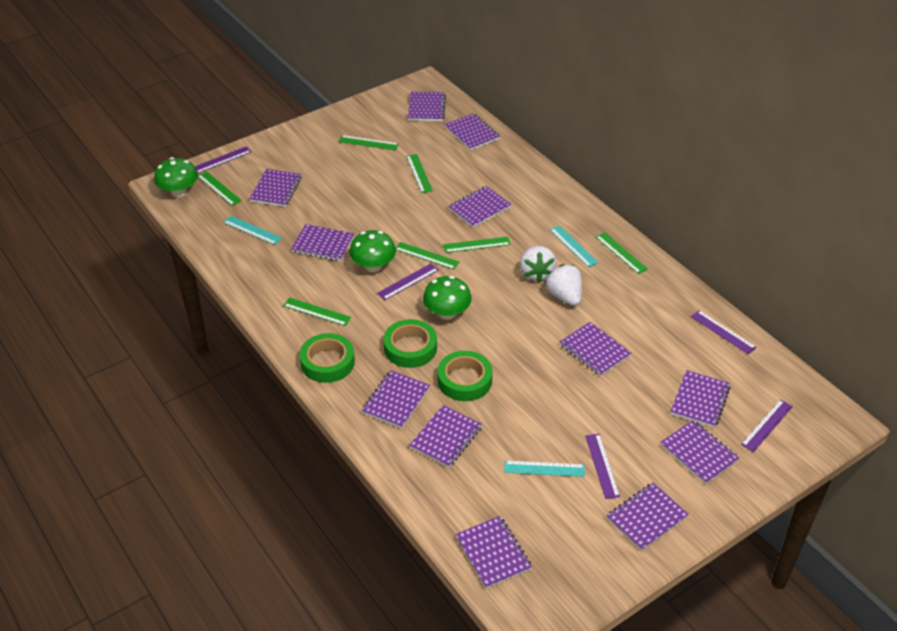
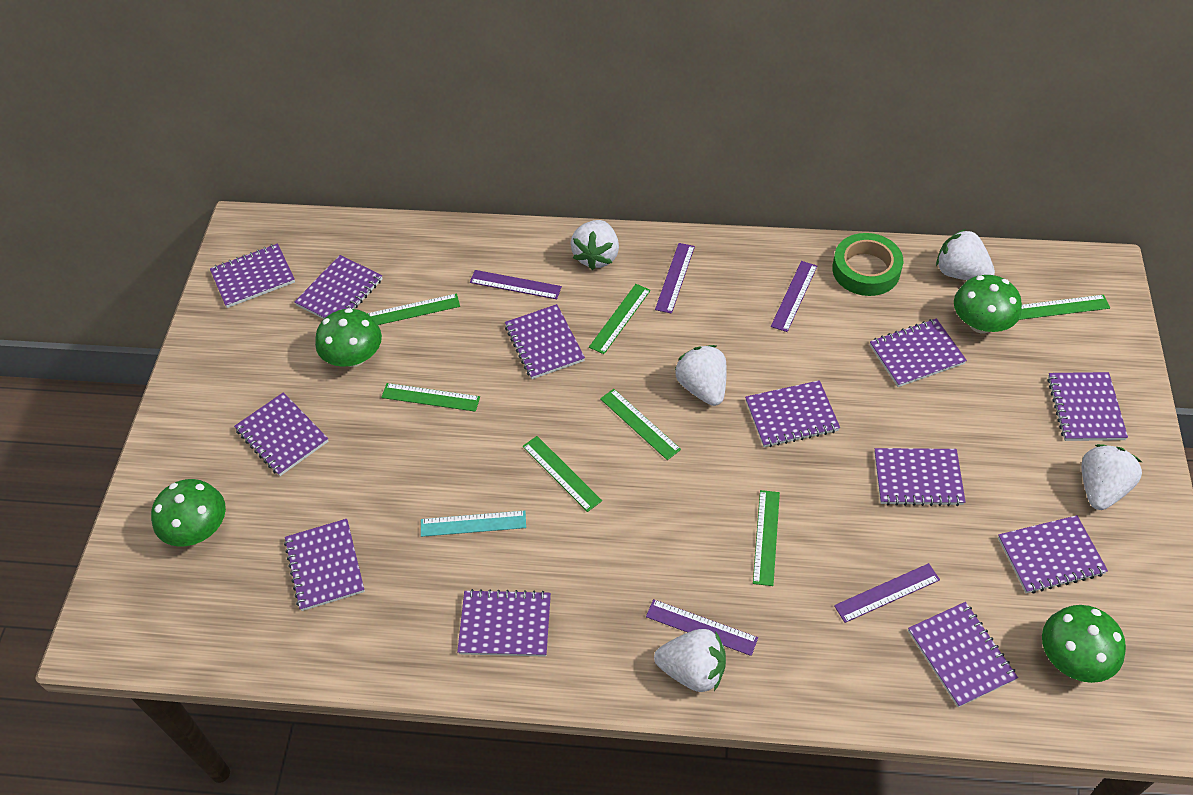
green mushroom: [154,157,198,197] [349,230,396,272] [423,276,472,320] = 3 -> [151,479,226,547] [315,308,382,367] [954,275,1022,333] [1042,605,1126,683] = 4
green tape: [299,333,355,383] [383,319,437,368] [437,351,493,401] = 3 -> [832,233,903,296] = 1
turquoise ruler: [223,216,282,245] [504,460,585,477] [550,225,599,267] = 3 -> [421,511,526,537] = 1
white strawberry: [520,245,557,282] [545,264,582,306] = 2 -> [570,220,619,270] [654,629,726,692] [675,345,727,406] [936,229,995,280] [1081,444,1142,510] = 5

